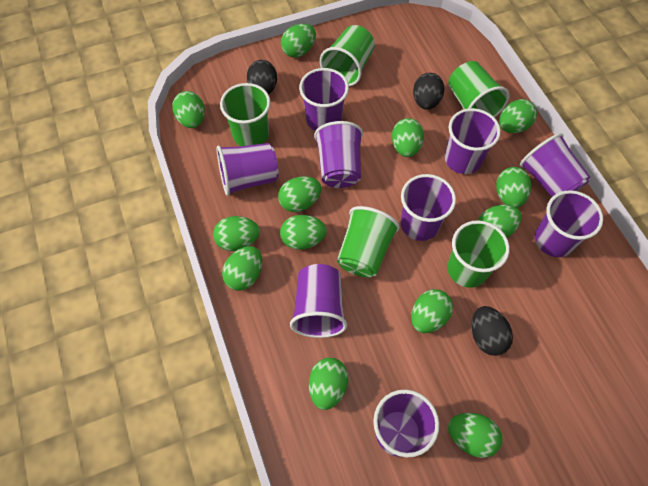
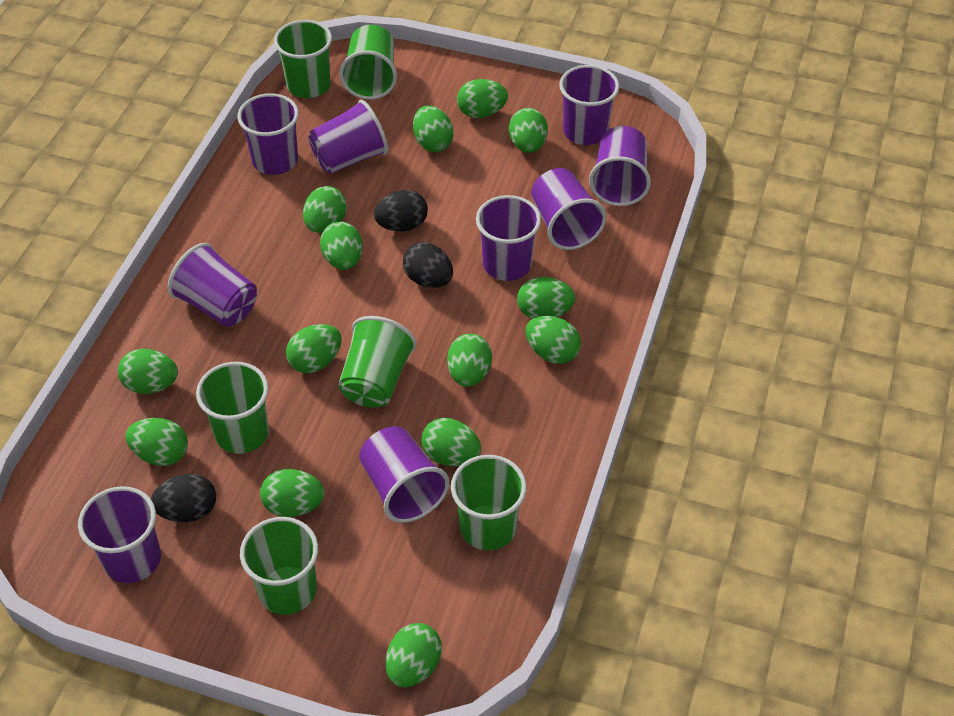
green cup: [220,83,271,146] [320,25,375,86] [337,206,400,278] [447,220,509,288] [448,61,510,118] = 5 -> [196,362,269,454] [240,517,318,615] [274,20,332,98] [338,316,417,408] [339,25,397,100] [451,455,527,550] = 6
green egg: [172,91,205,128] [213,216,260,251] [222,246,262,291] [278,176,322,212] [280,215,327,250] [281,24,316,58] [309,358,348,410] [392,118,424,157] [411,289,453,333] [448,413,502,458] [478,205,522,238] [496,167,531,208] [499,99,537,133] = 13 -> [118,349,178,394] [125,418,188,466] [260,469,324,517] [286,324,342,373] [303,186,347,233] [320,221,363,270] [386,623,442,687] [413,106,454,152] [421,418,481,466] [447,334,492,387] [457,79,508,118] [509,108,548,153] [517,277,575,319] [526,316,581,364] = 14

